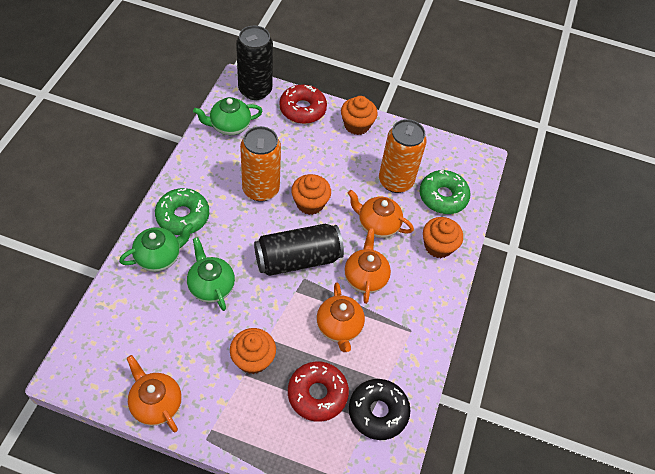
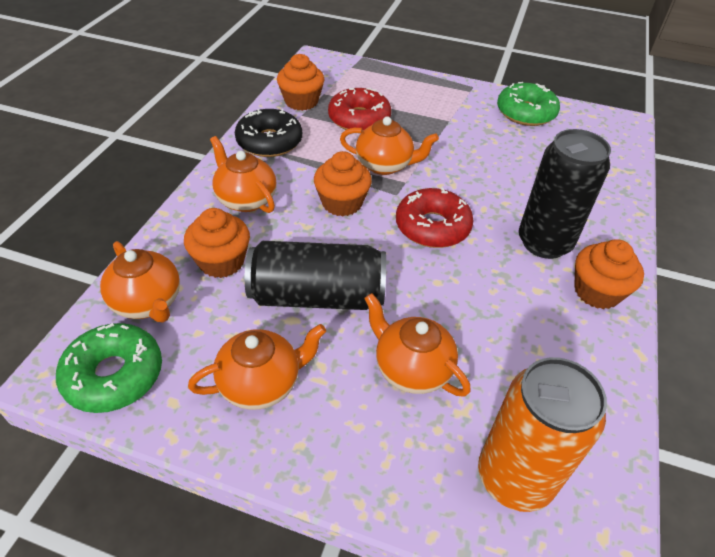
green teapot: [119,223,193,272] [187,237,235,311] [193,97,263,135] = 3 -> none = 0
orange can: [240,126,281,202] [379,119,427,193] = 2 -> [478,357,607,512] = 1
orange teapot: [127,355,182,432] [317,282,365,352] [345,228,391,304] [348,190,414,238] = 4 -> [100,241,180,322] [188,324,326,410] [210,136,277,213] [340,116,439,175] [364,293,471,397] = 5

